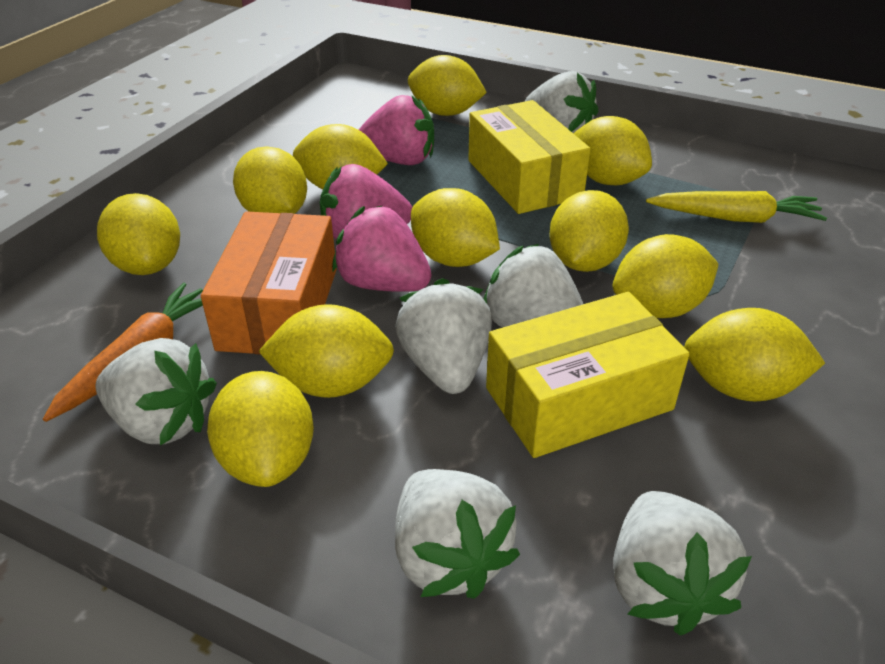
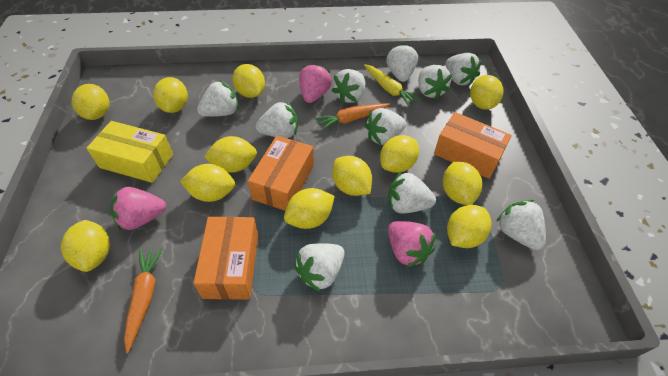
orange box: [201,211,337,354] = 1 -> [193,216,258,300] [248,136,314,211] [434,112,512,179] = 3
orange carrot: [43,283,203,422] = 1 -> [124,248,163,353] [315,103,390,131] = 2
white strawberry: [95,338,217,445] [395,278,492,394] [395,469,520,599] [483,244,583,327] [525,71,598,133] [613,491,752,636] = 6 -> [197,80,239,117] [256,102,298,138] [294,243,345,292] [331,69,365,104] [365,108,406,145] [386,43,418,82] [388,171,436,214] [418,65,452,99] [445,53,482,86] [496,200,546,250] = 10
yellow box: [468,100,591,214] [486,292,690,458] = 2 -> [87,121,173,183] = 1
yellow lemon: [97,193,180,275] [207,371,314,487] [233,146,307,214] [258,304,394,398] [293,124,388,189] [408,55,487,116] [411,188,500,267] [549,190,629,272] [573,116,652,185] [613,234,718,318] [684,308,825,401] = 11 -> [61,220,110,272] [72,84,110,120] [153,77,188,113] [180,164,235,202] [204,136,257,173] [232,64,265,98] [284,188,335,229] [332,156,372,196] [380,135,419,173] [443,161,482,205] [447,205,492,248] [470,75,503,110] = 12

